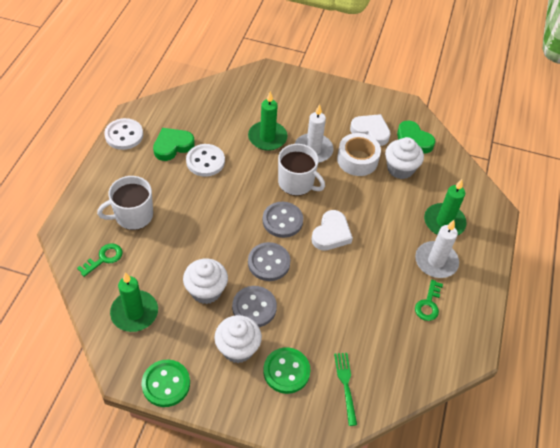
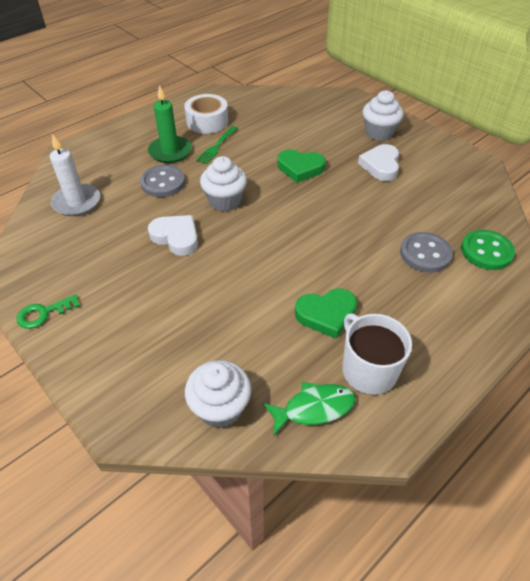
green button: [141,360,190,407] [263,347,311,394] = 2 -> [461,230,515,270] = 1
green candle: [110,272,158,332] [248,91,288,151] [424,179,467,236] = 3 -> [148,85,192,163] = 1
green fish: none = 0 -> [263,382,356,436] = 1
green key: [77,243,123,277] [415,280,443,321] = 2 -> [16,294,80,329] = 1
grey button: [232,286,277,327] [248,242,291,281] [262,202,303,238] = 3 -> [140,165,185,197] [400,232,453,273] = 2
white button: [104,118,143,150] [186,144,225,177] = 2 -> none = 0
white candle: [294,104,334,163] [415,220,459,278] = 2 -> [50,134,100,216] = 1
white mug: [97,176,153,230] [278,144,325,196] = 2 -> [342,313,412,395] = 1

